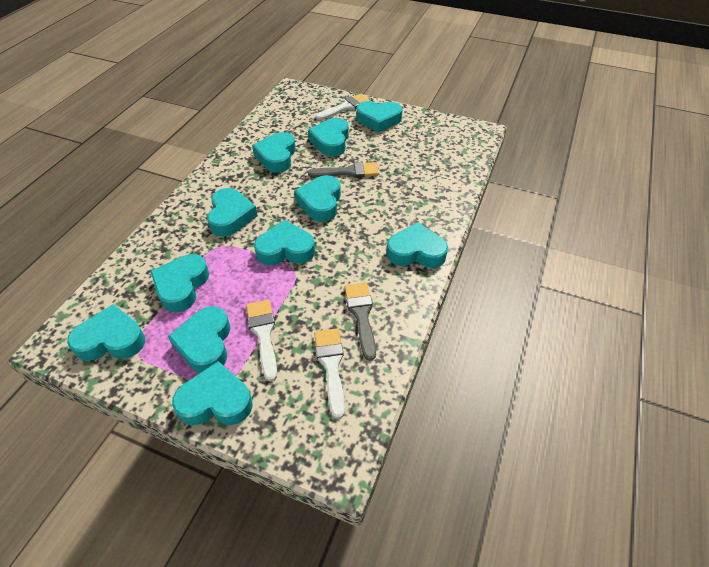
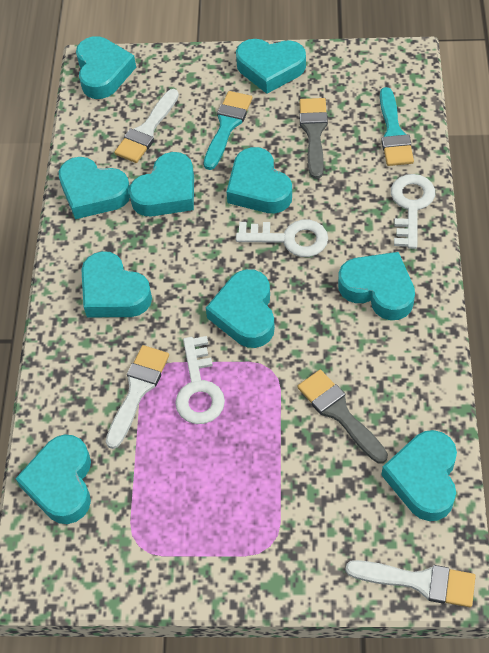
turquoise brush: none = 0 -> [204,91,252,170] [380,87,414,166] = 2
turquoise heart: [67,304,145,361] [150,254,209,312] [168,306,231,373] [172,361,253,425] [207,188,258,236] [252,132,296,173] [254,220,315,265] [294,175,341,222] [308,118,349,156] [356,101,403,133] [387,222,448,268] = 11 -> [15,434,91,524] [59,157,130,219] [76,36,136,99] [81,251,152,317] [129,152,194,217] [206,269,275,348] [226,147,292,213] [236,39,306,94] [338,252,415,320] [382,430,457,521] = 10
white key: none = 0 -> [175,336,225,424] [236,220,328,257] [391,174,435,249] = 3

